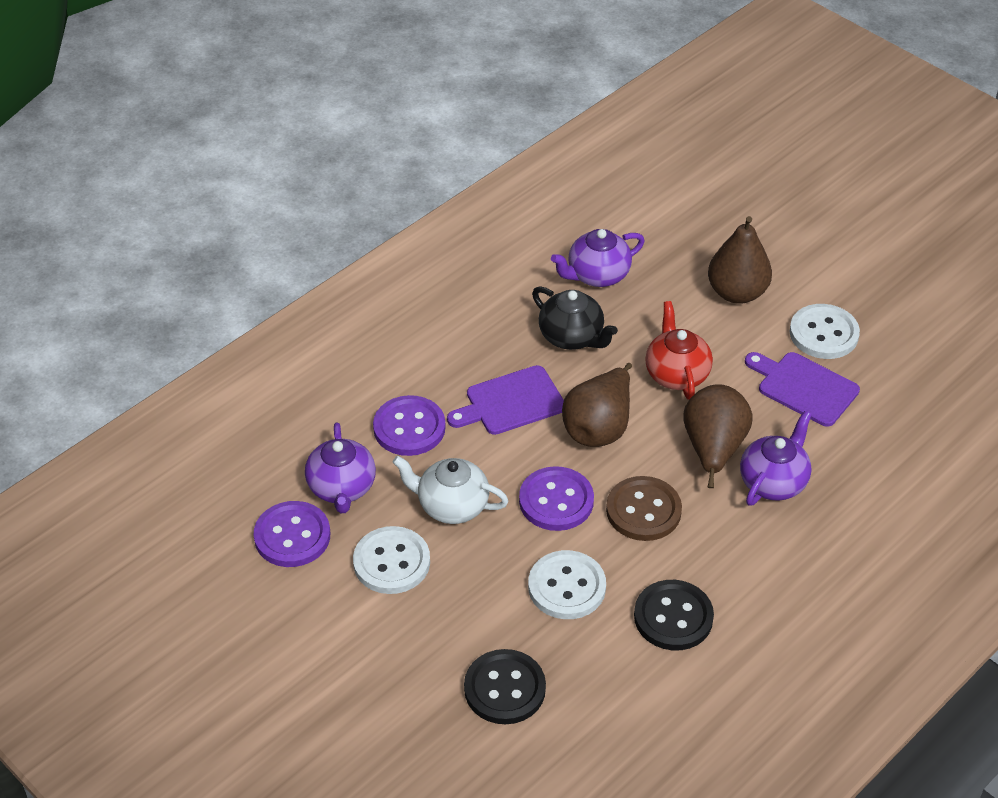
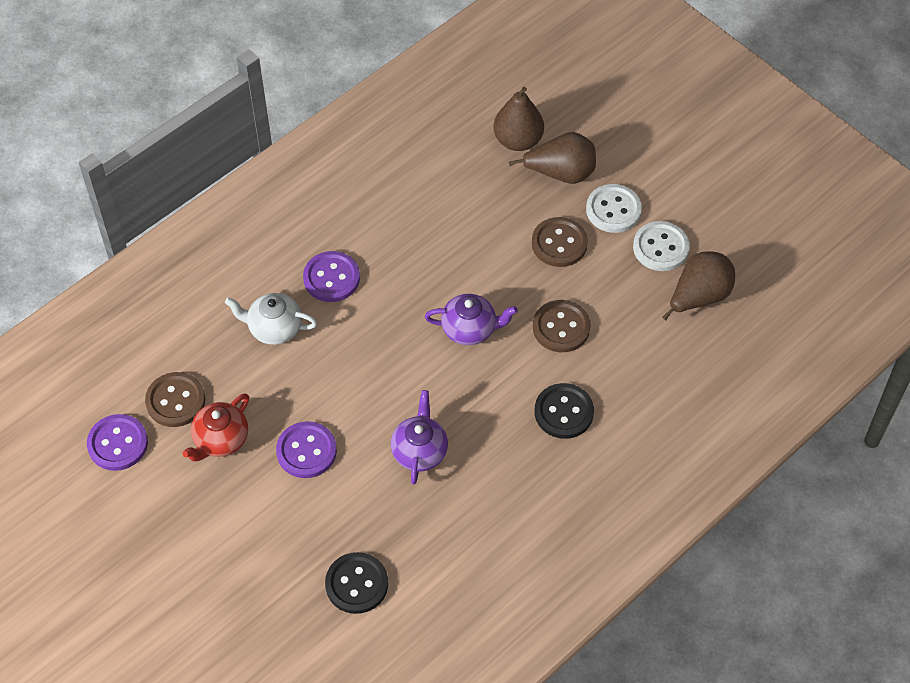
black teapot: [532,286,618,350] = 1 -> none = 0
brown button: [606,476,682,541] = 1 -> [145,372,205,427] [532,217,588,267] [533,300,591,352] = 3
purple cutting board: [447,365,564,435] [745,352,860,427] = 2 -> none = 0
purple teapot: [305,422,376,513] [551,229,645,287] [740,411,812,506] = 3 -> [391,390,448,485] [425,294,518,345] = 2
white button: [353,526,430,594] [528,550,606,619] [789,304,860,359] = 3 -> [586,184,642,233] [633,221,690,271] = 2

